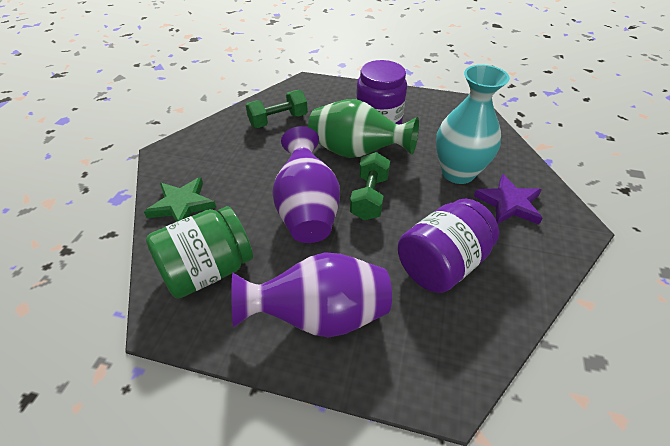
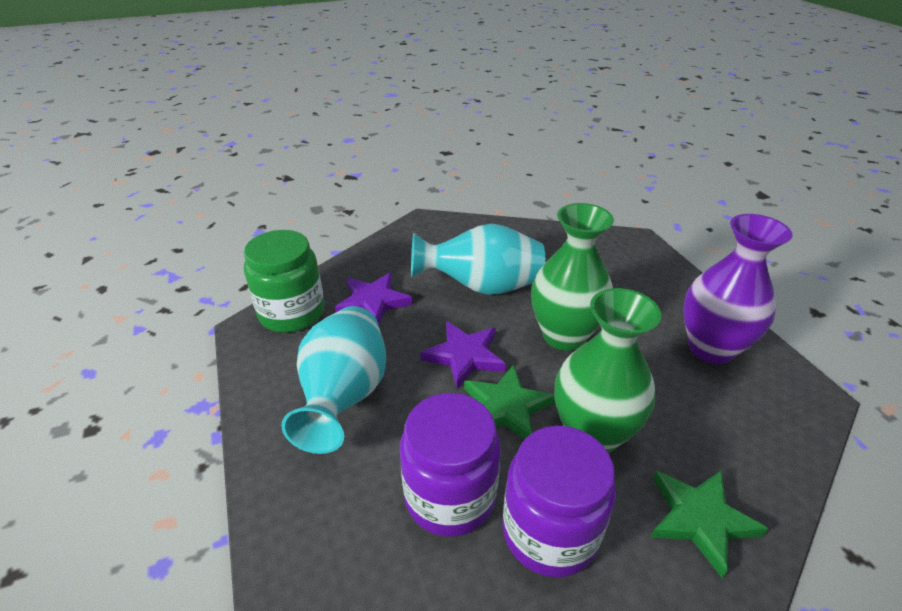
green dumbbell: [246,90,308,128] [350,152,390,220] = 2 -> none = 0
green star: [144,177,216,222] = 1 -> [464,365,555,439] [651,471,768,578] = 2
green vase: [308,99,419,158] = 1 -> [531,203,614,351] [555,288,661,453] = 2
purple star: [474,174,542,224] = 1 -> [335,273,412,325] [420,321,506,388] = 2
purple vase: [231,252,392,338] [272,126,340,243] = 2 -> [683,214,793,364] = 1
turquoise vase: [436,65,510,184] = 1 -> [281,306,386,454] [411,223,545,295] = 2

